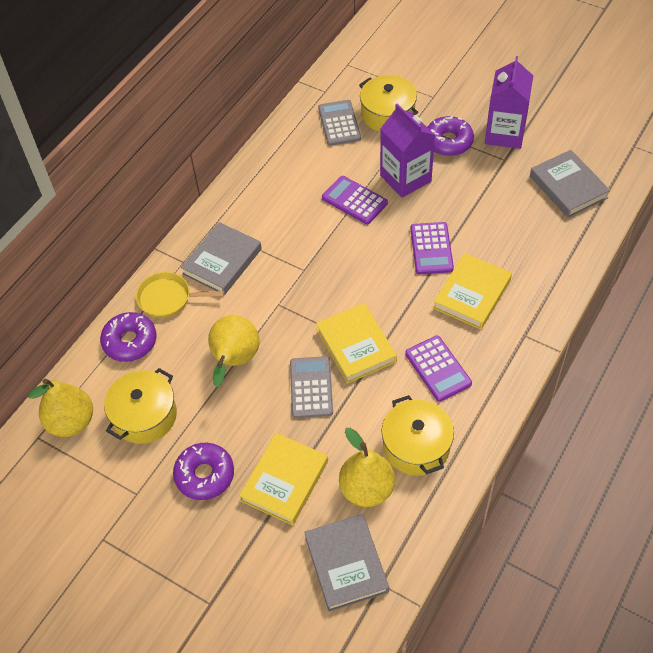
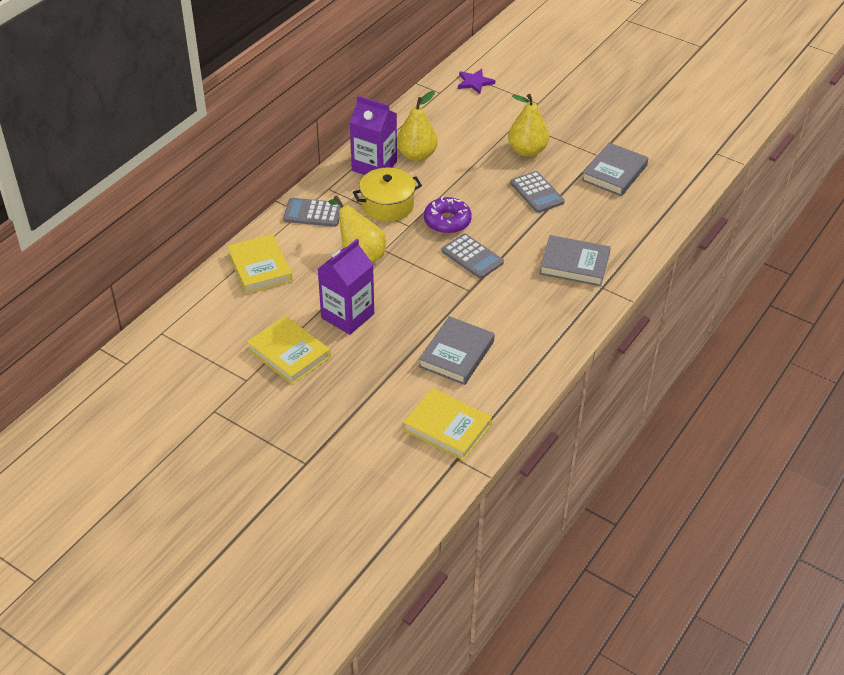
grey calculator: [290,356,333,418] [318,100,361,146] = 2 -> [283,198,341,227] [442,234,504,279] [510,171,565,213] = 3
purple calculator: [322,176,388,224] [405,336,472,402] [411,222,454,274] = 3 -> none = 0
purple donut: [100,312,157,362] [173,443,234,500] [427,116,474,156] = 3 -> [424,196,472,234] = 1
purple star: none = 0 -> [458,69,495,94] = 1
yellow pan: [136,272,224,318] = 1 -> none = 0
yellow pot: [104,368,177,444] [359,75,418,132] [381,395,454,476] = 3 -> [353,168,422,222] = 1

